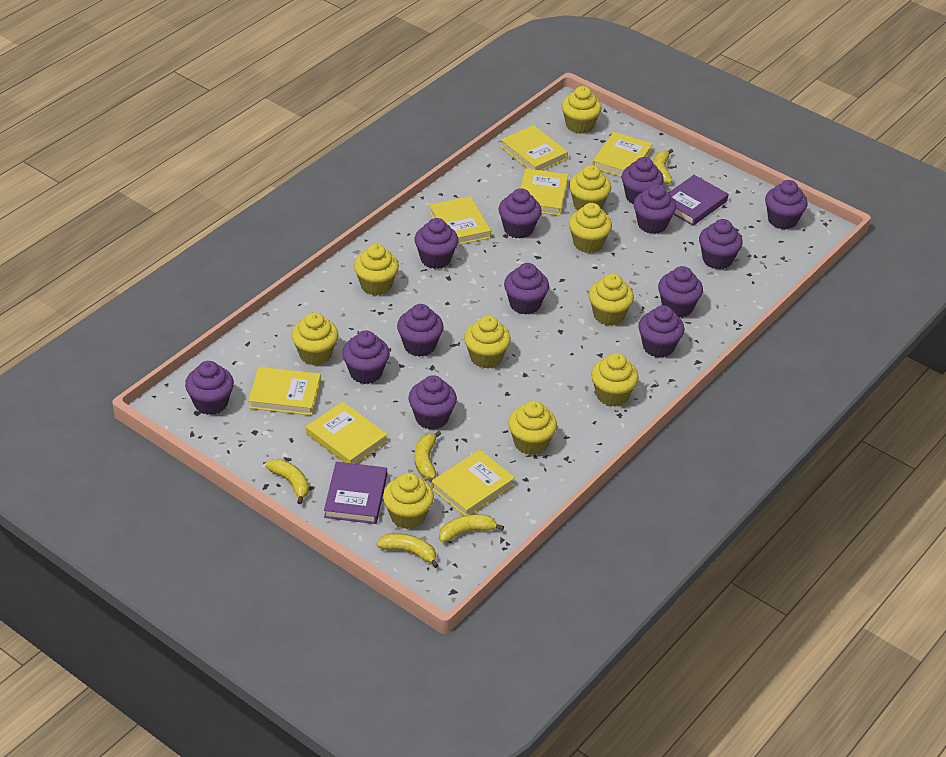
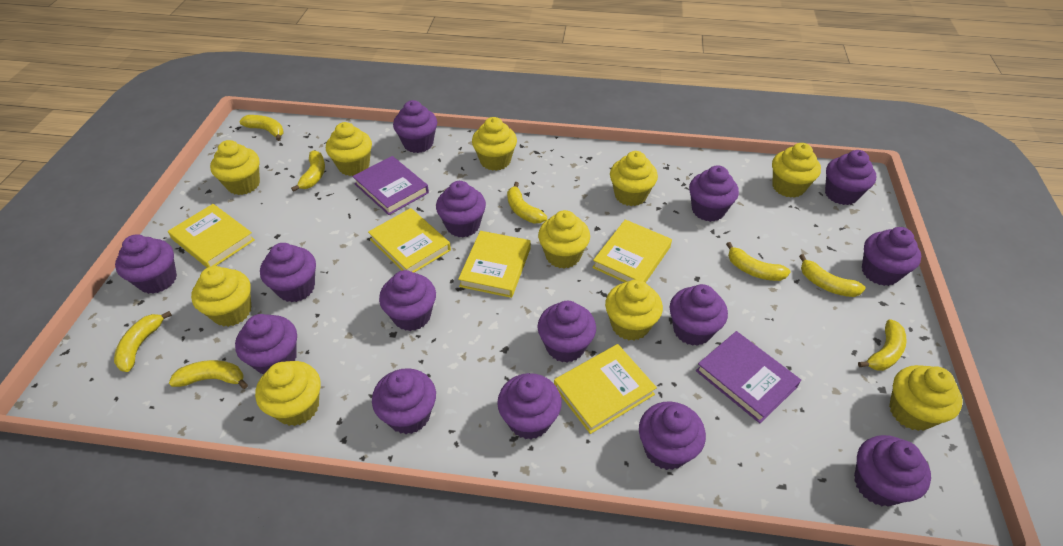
purple cupcake: [185,361,234,415] [342,330,390,384] [397,304,444,357] [409,375,457,430] [414,218,458,269] [498,188,542,239] [504,263,549,315] [621,157,664,204] [634,184,676,234] [638,305,684,358] [658,266,703,318] [699,219,743,270] [765,180,808,230] = 13 -> [115,235,177,294] [235,314,297,375] [260,243,316,302] [372,368,436,434] [379,270,436,331] [393,100,437,153] [436,181,486,238] [497,373,562,439] [537,301,596,363] [639,401,706,470] [670,284,728,346] [689,165,739,222] [825,150,876,205] [854,435,931,507] [862,227,921,286] = 15
yellow banana: [265,459,309,504] [377,534,439,568] [415,431,441,479] [439,514,504,542] [653,149,673,184] = 5 -> [114,311,172,372] [169,360,248,389] [239,115,284,141] [291,150,325,192] [507,182,547,223] [726,242,791,281] [799,254,866,297] [858,319,907,371] = 8
yellow book: [248,367,321,416] [306,402,388,464] [429,196,491,245] [431,450,515,516] [500,125,568,171] [520,169,568,216] [592,132,653,177] = 7 -> [168,204,255,268] [368,208,451,273] [458,231,531,298] [554,344,657,434] [592,219,672,283] = 5

